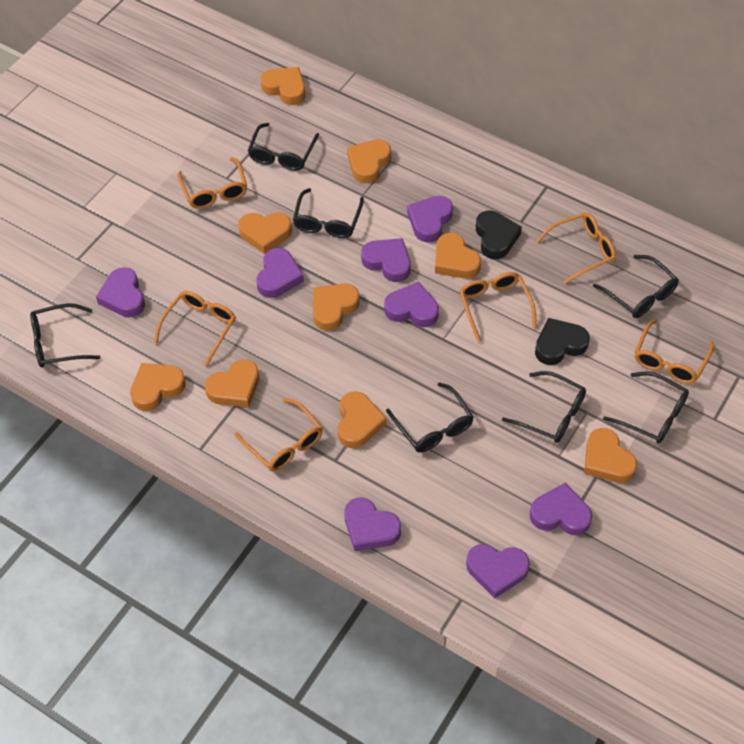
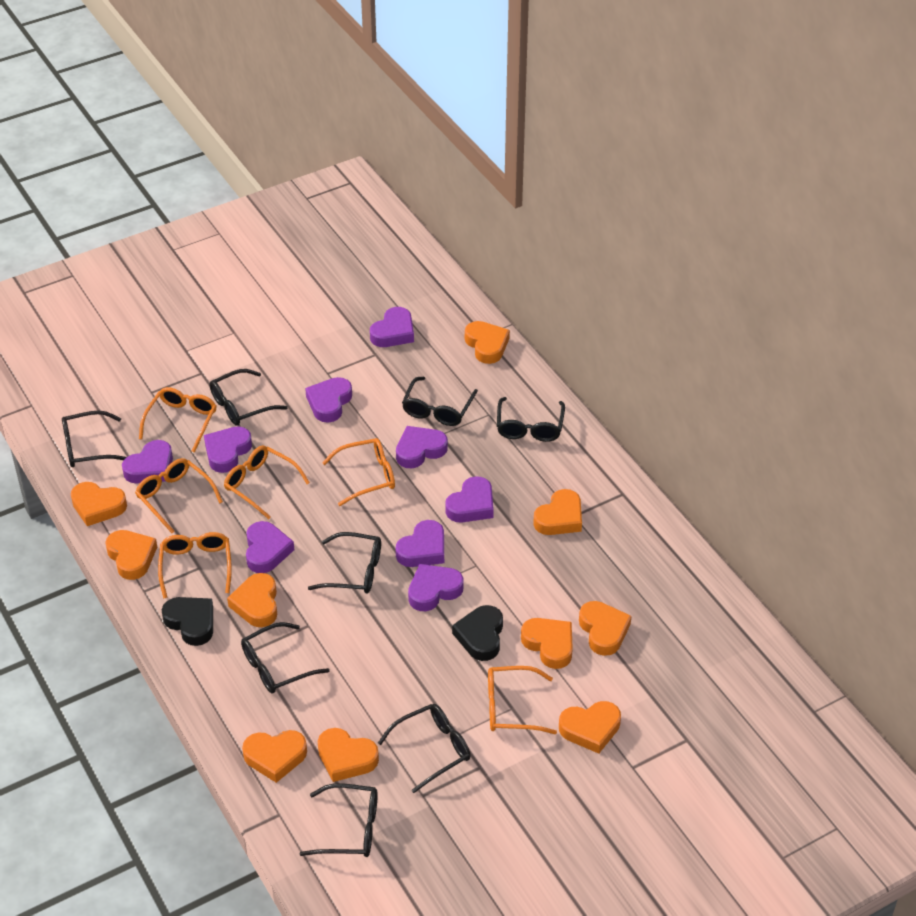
black glasses: [30,303,100,367] [248,123,319,171] [293,188,364,238] [386,382,474,452] [502,371,586,443] [593,255,679,318] [603,371,689,444] = 7 -> [62,411,126,467] [210,369,288,425] [241,622,330,694] [300,783,378,857] [308,532,381,594] [378,704,470,793] [402,377,478,426] [497,397,565,442] = 8
orange heart: [130,363,186,411] [205,359,260,408] [238,212,292,254] [261,67,305,105] [313,283,360,331] [338,391,386,448] [347,139,391,183] [435,233,481,279] [584,428,637,483] = 9 -> [71,482,127,526] [105,530,157,580] [227,573,277,627] [242,730,307,783] [318,728,379,782] [465,321,510,364] [521,618,573,669] [533,489,582,535] [559,701,621,754] [579,601,631,656] = 10
purple heart: [96,267,145,318] [256,248,304,298] [344,497,401,551] [361,238,411,282] [384,282,439,327] [407,196,453,243] [466,544,530,598] [530,483,592,535] = 8 -> [122,440,173,483] [204,426,252,473] [246,521,294,573] [305,377,352,423] [370,307,414,347] [396,426,448,468] [396,520,444,567] [408,564,463,611] [445,476,494,522] = 9

